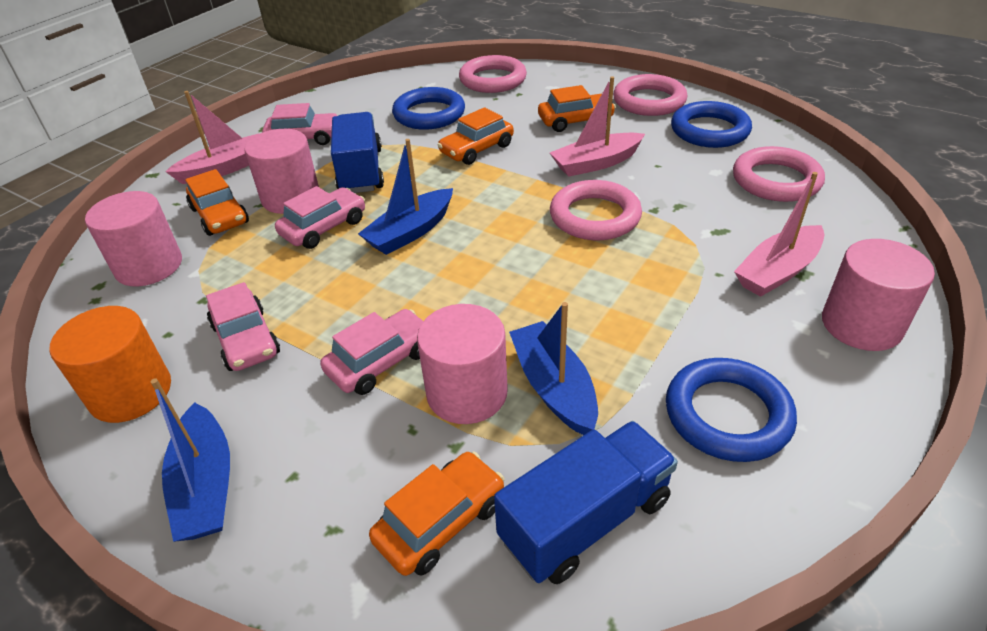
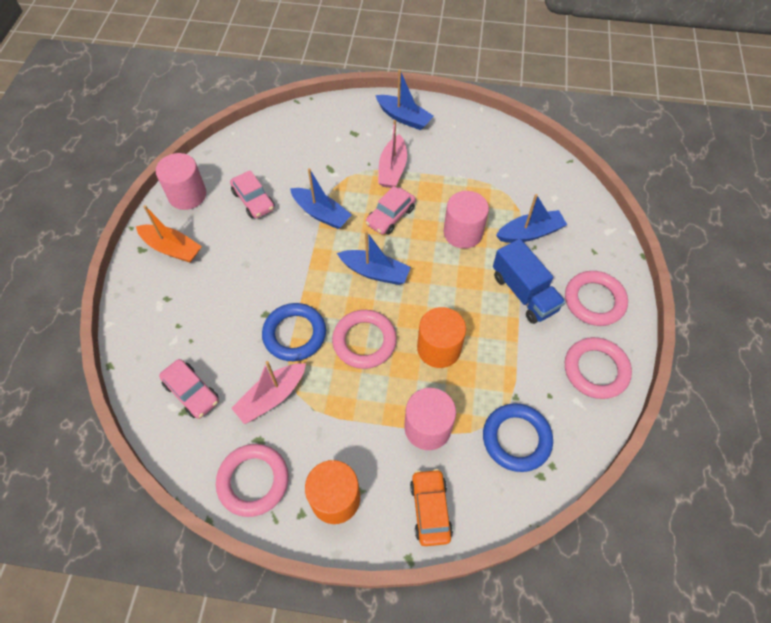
blue boat: [151,378,230,542] [358,139,453,255] [509,302,598,435] = 3 -> [290,168,352,229] [337,231,411,285] [375,70,434,130] [496,194,567,243] = 4
blue ring: [392,87,465,130] [666,358,797,462] [671,101,752,148] = 3 -> [262,303,326,361] [483,403,553,472] = 2
blue truck: [331,112,384,193] [494,421,678,584] = 2 -> [493,239,566,324] = 1
orange boat: none = 0 -> [136,205,202,263] = 1
orange car: [185,169,249,236] [369,452,504,576] [437,107,514,165] [538,85,616,132] = 4 -> [410,469,453,546] = 1
orange cylinder: [49,306,171,423] = 1 -> [305,460,360,524] [417,307,466,368] = 2
pink boat: [165,91,258,184] [550,76,645,177] [734,172,825,297] = 3 -> [231,361,306,424] [378,120,407,188] = 2
pink car: [206,282,280,371] [262,103,339,145] [275,186,365,249] [320,309,423,395] = 4 -> [159,359,219,419] [230,170,275,218] [366,186,416,235] = 3
pink cylinder: [85,191,182,287] [244,129,319,214] [417,304,508,424] [822,239,935,351] = 4 -> [156,153,206,210] [404,388,456,450] [444,191,489,249] = 3

